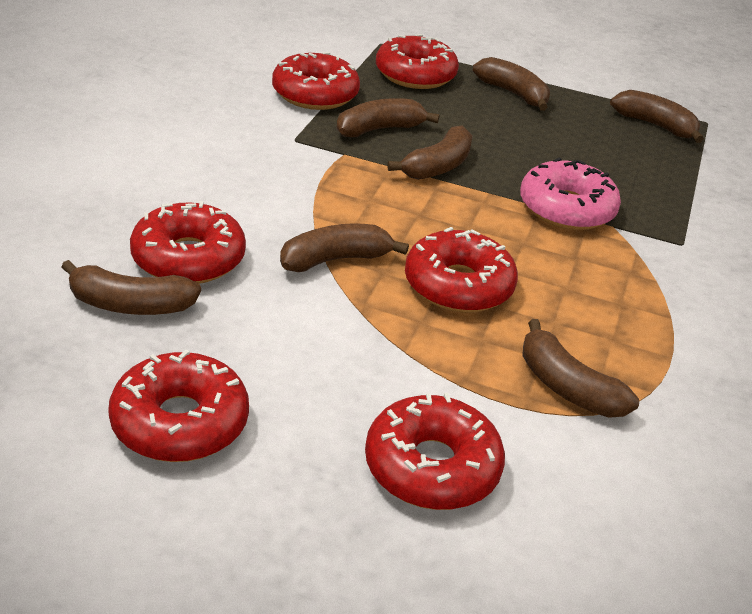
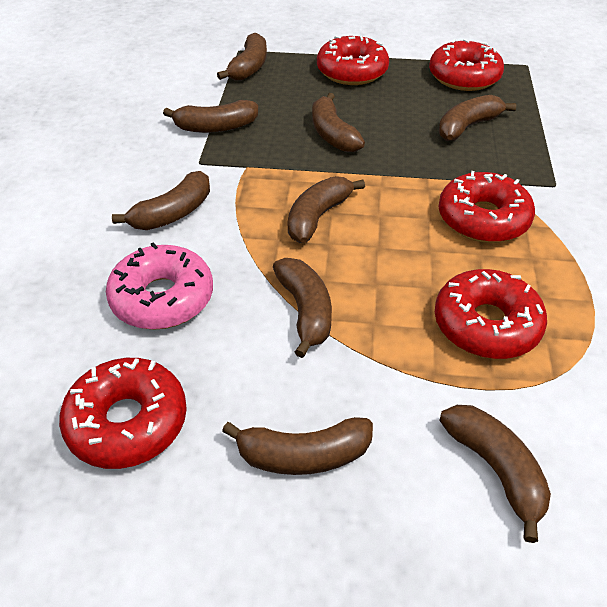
brown banana: [62,260,201,315] [280,223,409,272] [336,98,439,137] [387,126,473,180] [473,57,550,111] [522,319,639,418] [610,90,704,143] = 7 -> [112,171,210,230] [163,100,258,133] [217,33,267,81] [222,417,373,475] [273,258,332,358] [288,176,365,243] [312,93,365,152] [439,95,516,141] [439,405,551,543] = 9
red donut: [108,350,249,462] [130,201,246,284] [272,52,360,110] [365,393,505,510] [376,34,459,89] [405,227,518,313] = 6 -> [59,358,187,469] [317,35,389,85] [429,39,504,91] [435,269,547,359] [438,171,535,243] = 5

